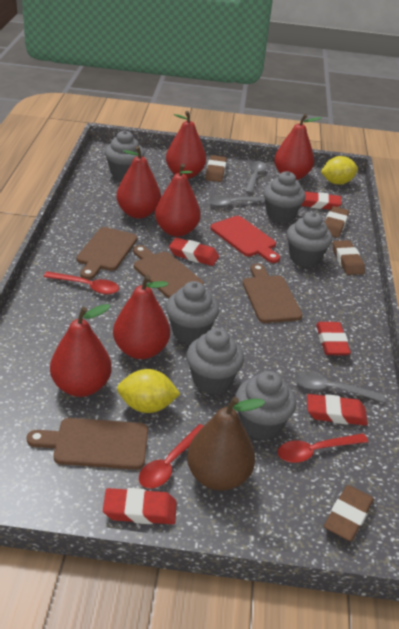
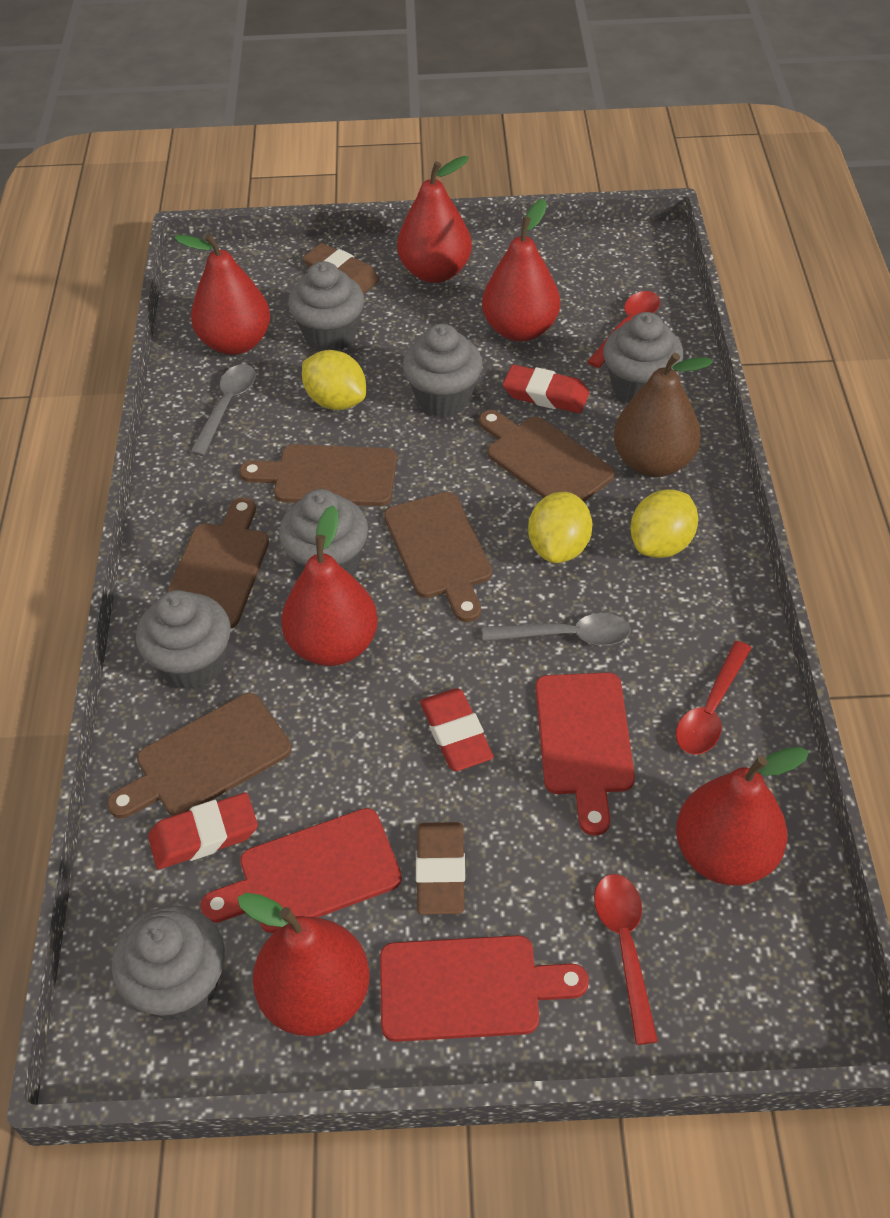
brown cutting board: [27,418,148,470] [77,227,138,280] [133,245,204,298] [243,264,302,323] = 4 -> [107,693,292,818] [167,498,269,629] [239,444,397,506] [384,492,492,622] [479,410,615,502] = 5
brown eraser: [205,155,227,182] [324,485,374,541] [325,206,349,238] [333,240,365,275] = 4 -> [303,243,379,294] [416,822,465,915] = 2
grey spoon: [208,196,265,207] [245,161,266,194] [294,371,385,402] = 3 -> [190,364,256,456] [483,613,631,646] = 2
red cutting board: [211,216,280,263] = 1 -> [201,808,402,933] [380,935,589,1042] [535,672,635,836] = 3
red eraser: [103,488,177,524] [169,238,219,266] [301,192,341,210] [307,394,368,426] [316,322,351,355] = 5 -> [148,792,258,870] [420,688,494,771] [503,365,589,413] = 3
yellow lemon: [117,369,180,413] [321,156,358,185] = 2 -> [302,350,366,410] [528,492,593,563] [630,489,698,558] = 3

